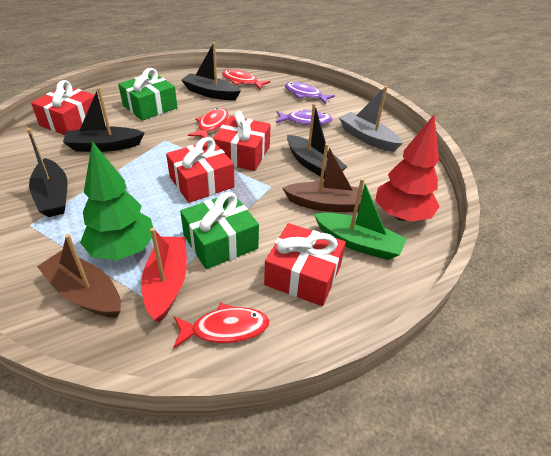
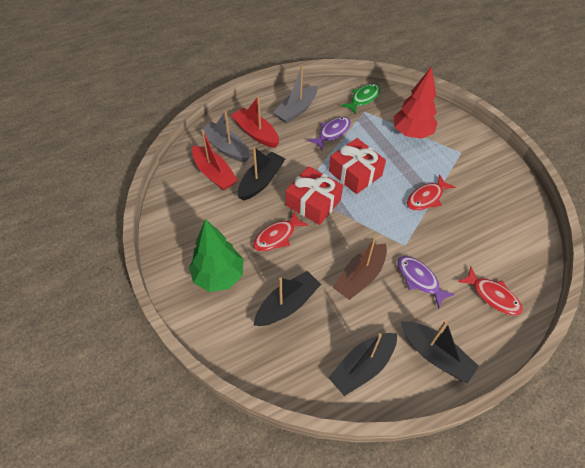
brown boat: [37,234,121,318] [282,143,363,213] = 2 -> [333,237,387,300] = 1
green boat: [314,178,407,260] = 1 -> none = 0
green fish: none = 0 -> [341,84,381,115] = 1
green gift: [118,68,177,121] [180,192,259,269] = 2 -> none = 0
grey boat: [339,86,403,152] = 1 -> [199,111,250,162] [273,66,317,124] = 2
red boat: [141,228,187,322] = 1 -> [192,130,238,191] [231,96,279,148] = 2
red gift: [31,80,95,135] [166,137,235,203] [213,111,271,171] [264,223,346,306] = 4 -> [286,166,343,225] [329,138,386,194] = 2

